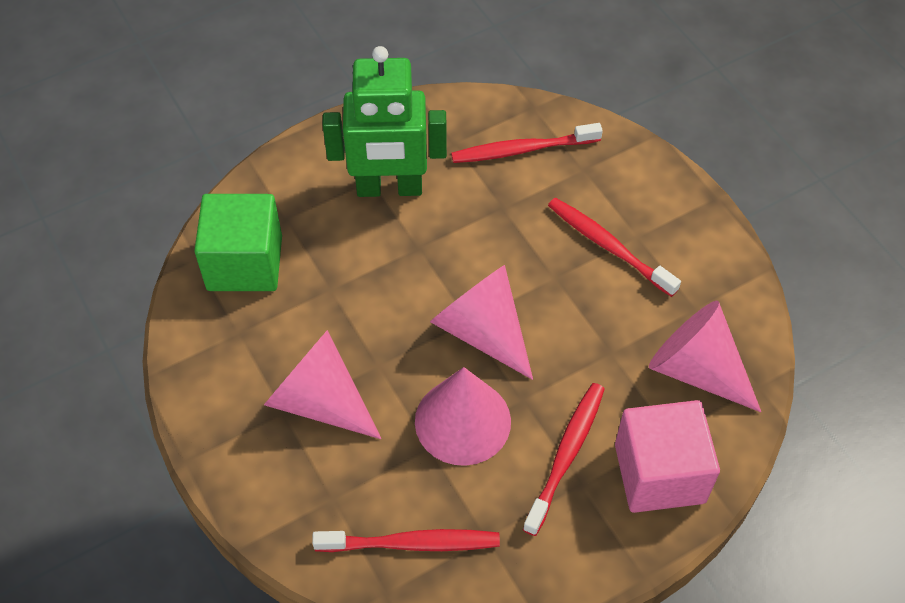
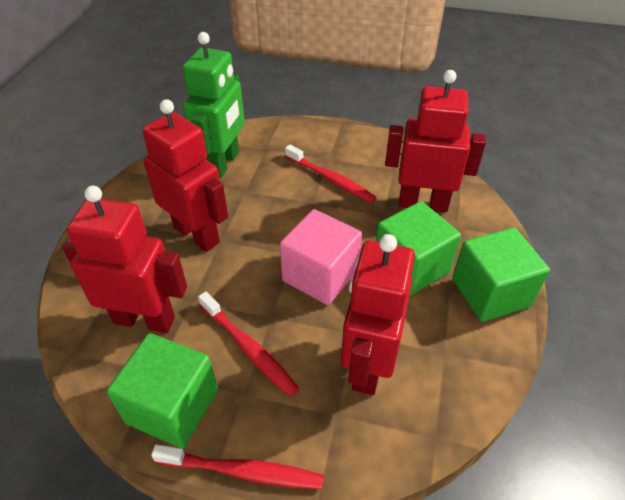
green cube: [194,194,282,291] = 1 -> [107,333,218,448] [376,201,461,296] [452,228,550,322] = 3
pink cone: [264,330,382,439] [415,367,511,466] [430,265,533,380] [649,301,761,412] = 4 -> none = 0
red robot: none = 0 -> [63,186,187,333] [142,99,228,252] [341,234,415,395] [385,70,486,212] = 4
red toothbrush: [312,529,500,552] [451,123,603,163] [523,383,605,536] [548,198,681,297] = 4 -> [151,444,324,489] [198,292,299,396] [285,145,377,203] = 3

